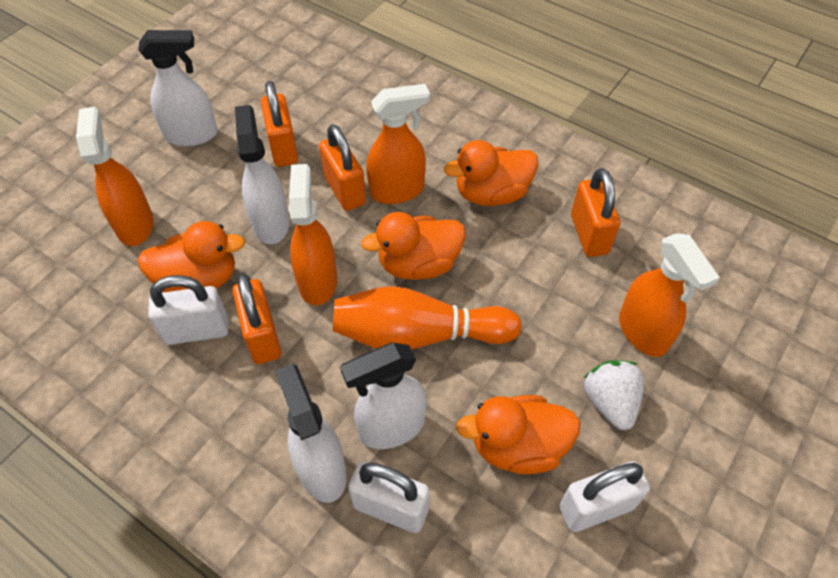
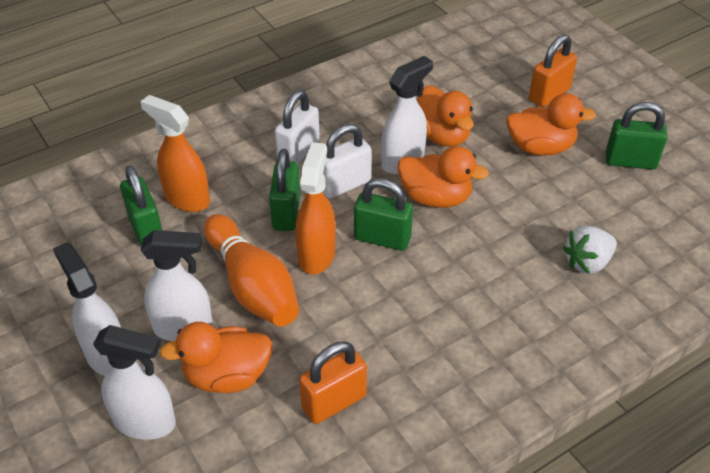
green padlock: none = 0 -> [120,165,162,246] [269,149,300,231] [354,178,413,251] [605,102,668,170] = 4
orange padlock: [232,273,281,364] [261,81,298,167] [319,124,366,211] [571,168,620,257] = 4 -> [299,341,367,424] [529,34,577,107] = 2
orange spray bottle: [76,107,154,246] [288,164,337,306] [366,84,430,204] [619,233,720,357] = 4 -> [140,95,210,212] [296,142,336,274] = 2
white padlock: [148,275,228,345] [348,461,430,533] [559,461,650,532] = 3 -> [275,90,320,164] [322,124,372,199] = 2

